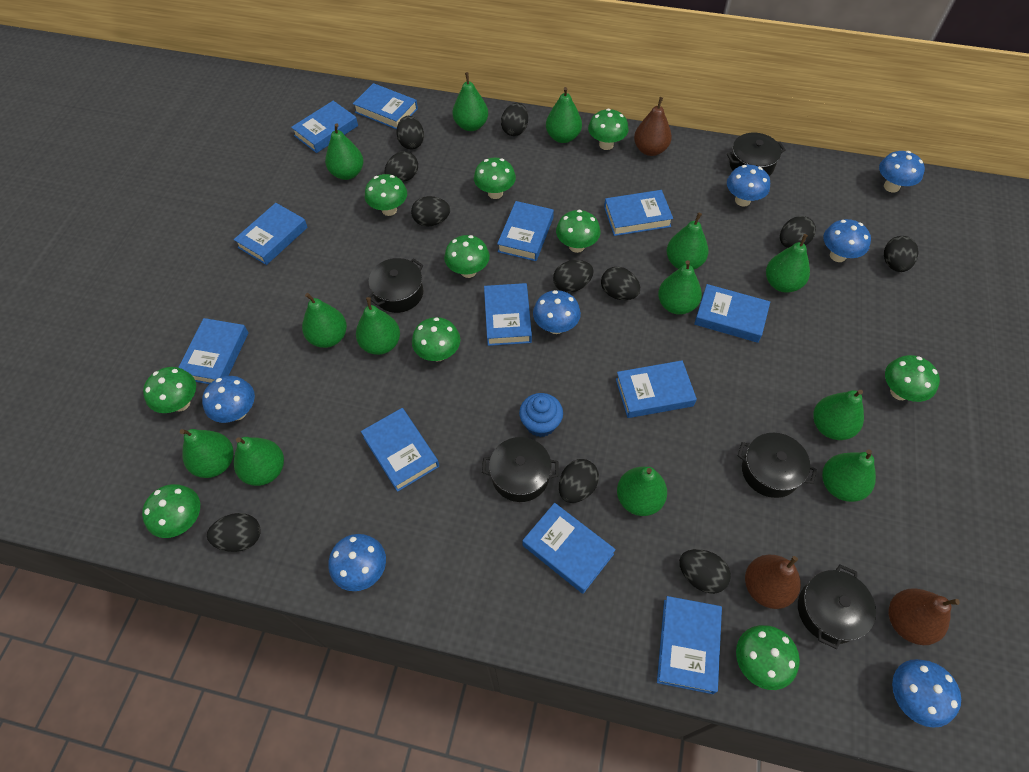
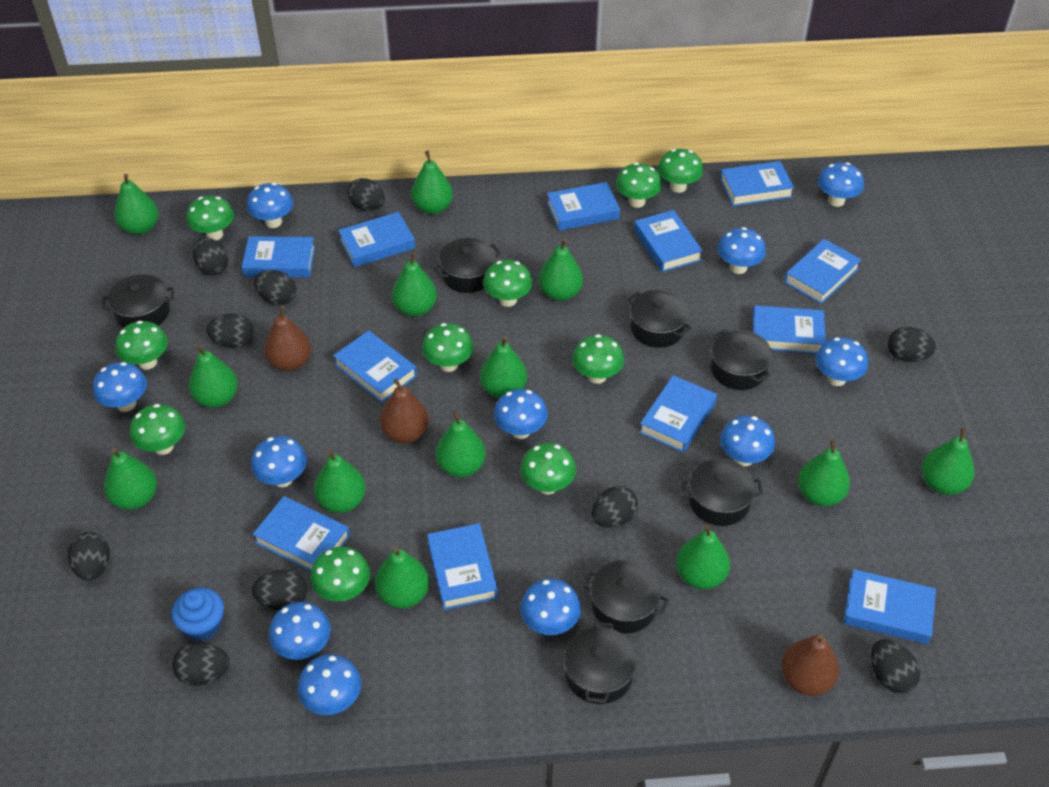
black egg: [207,513,260,552] [385,151,418,182] [396,116,424,149] [411,196,450,227] [501,103,528,136] [553,260,594,293] [559,459,599,503] [601,267,640,300] [679,549,731,594] [780,216,816,248] [884,236,919,272] = 11 -> [68,532,110,581] [172,642,230,686] [193,237,228,275] [207,314,254,348] [252,570,307,611] [254,270,296,305] [347,178,385,211] [592,486,638,528] [871,639,920,693] [887,327,936,362] = 10
black pot: [369,258,424,313] [482,437,559,502] [727,133,786,176] [738,433,817,498] [798,565,876,649] = 5 -> [102,274,174,328] [434,238,501,293] [564,622,637,704] [583,560,669,633] [628,290,691,348] [681,459,763,526] [710,329,772,390] = 7
blue mushroom: [202,376,255,423] [329,534,386,591] [533,290,581,334] [727,165,770,207] [823,219,871,262] [879,151,925,193] [892,659,961,728] = 7 -> [93,362,147,412] [247,183,293,228] [251,436,307,487] [269,602,331,660] [297,654,361,715] [494,389,548,439] [520,579,581,635] [717,227,766,274] [720,416,775,466] [816,337,868,386] [818,162,864,207] = 11

